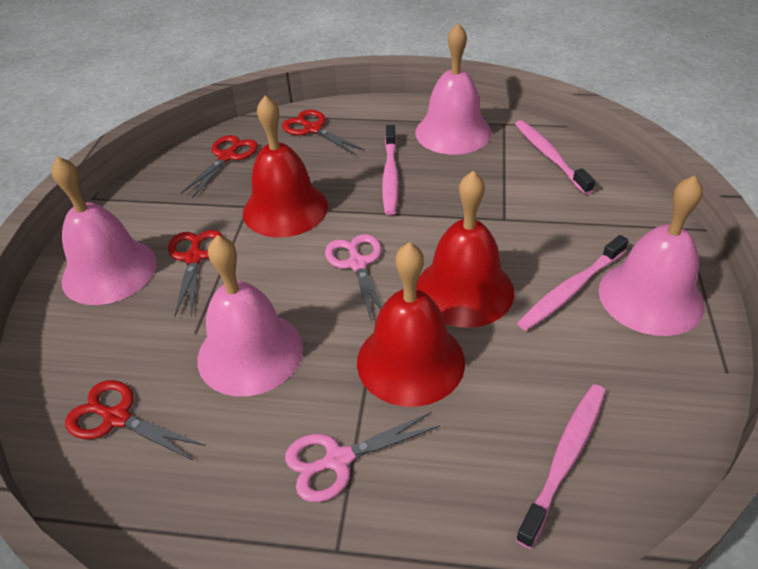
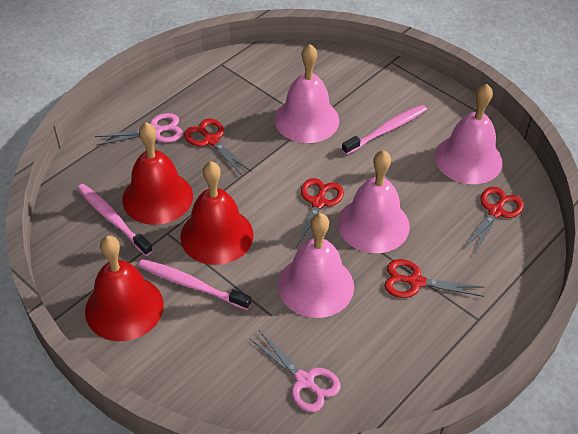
pink toothbrush: [382,125,399,215] [515,120,595,195] [515,384,606,549] [517,235,629,331] = 4 -> [77,184,153,256] [138,259,251,310] [342,105,427,155] = 3

